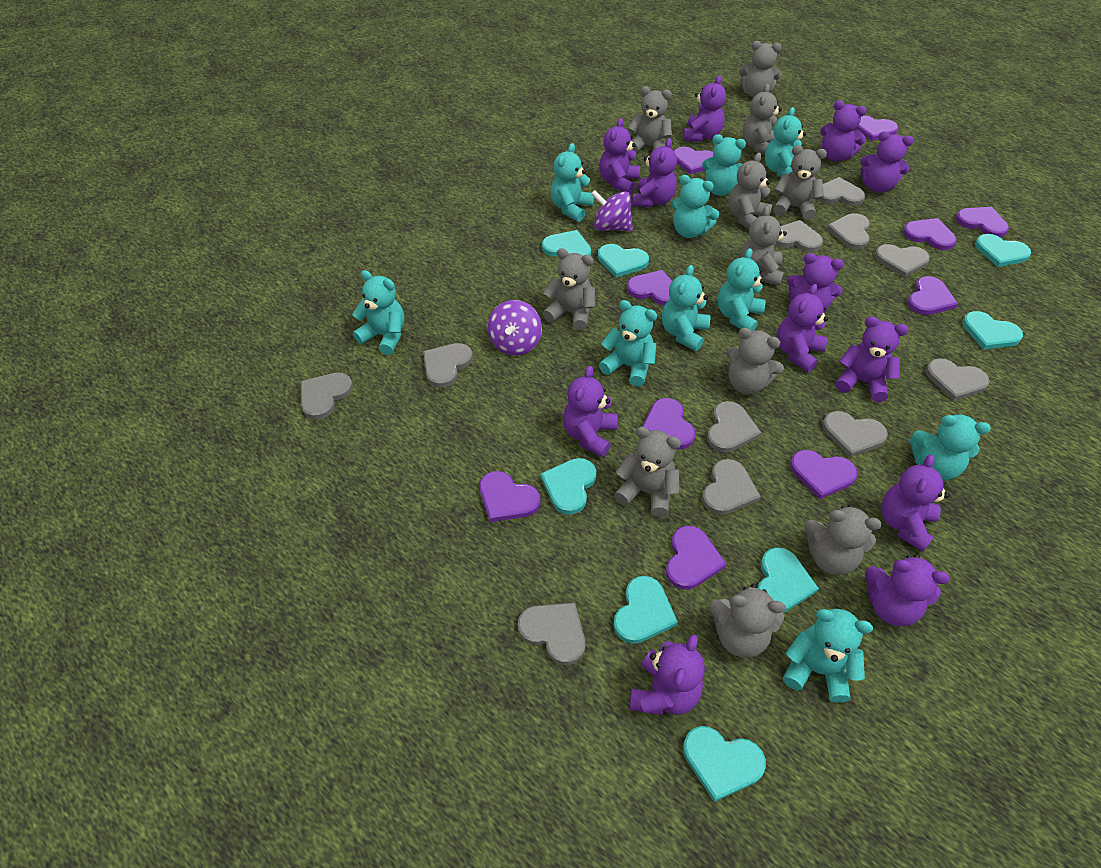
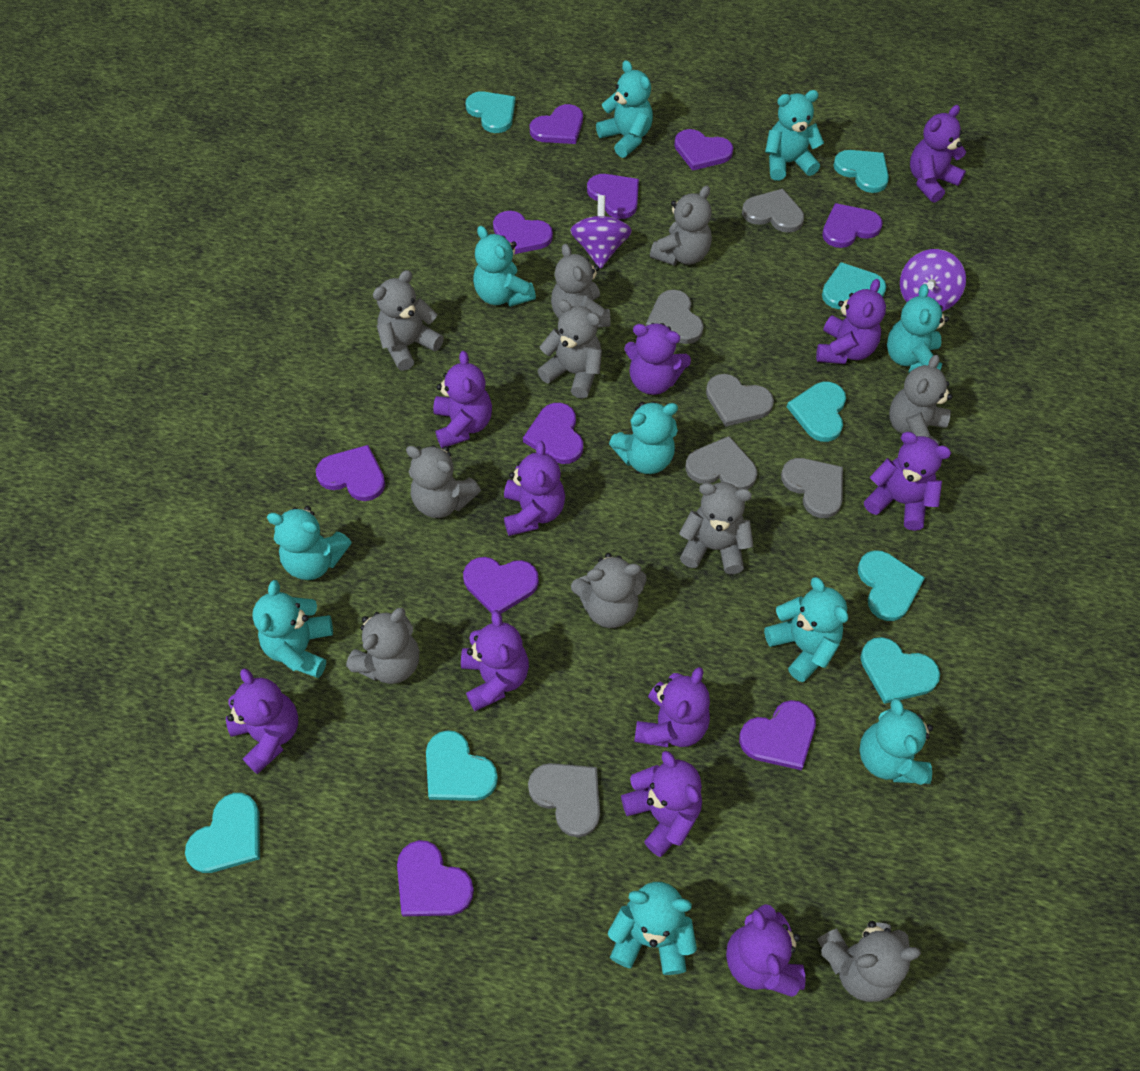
grey heart: [301,372,353,419] [423,343,473,388] [518,603,585,665] [702,459,761,515] [707,401,762,453] [775,220,823,252] [818,177,865,206] [822,411,888,457] [827,213,870,249] [875,244,930,278] [926,358,990,401] = 11 -> [528,763,600,837] [646,290,704,344] [685,436,757,490] [706,374,774,427] [742,189,804,233] [781,458,843,518] = 6
grey teddy bear: [543,248,595,331] [614,427,681,517] [628,86,672,153] [709,583,785,658] [726,328,784,394] [729,153,772,229] [739,41,782,97] [740,206,787,286] [742,84,782,155] [773,145,827,220] [804,505,882,575] = 11 -> [346,608,419,684] [373,270,444,371] [406,445,481,518] [538,300,602,399] [551,244,611,328] [571,553,647,628] [650,186,712,266] [679,482,753,574] [817,921,921,1002] [889,355,953,445] = 10
purple teddy bear: [563,366,618,457] [599,118,640,194] [629,634,705,715] [632,138,677,208] [683,76,726,142] [777,284,828,372] [787,253,844,313] [820,100,867,161] [836,316,908,402] [861,131,914,193] [865,554,950,626] [881,454,950,552] = 12 -> [226,668,298,774] [433,351,492,448] [461,610,529,711] [504,441,565,536] [621,751,702,857] [624,323,691,395] [634,667,710,747] [726,904,805,997] [816,279,886,364] [864,432,951,531] [910,105,966,203] = 11

